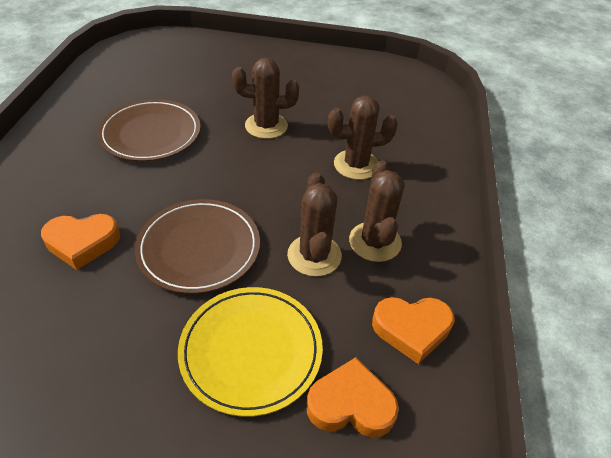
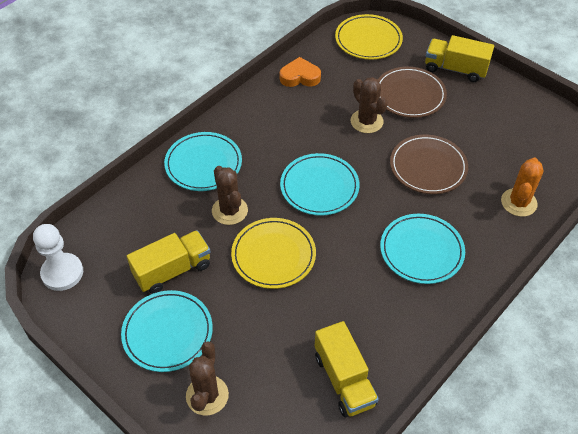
brown cactus: [232,58,299,139] [287,172,342,277] [328,96,398,180] [349,160,404,262] = 4 -> [186,341,229,415] [212,166,248,225] [351,77,388,133] = 3
orange cactus: none = 0 -> [501,157,544,217] = 1
orange heart: [41,214,120,270] [306,357,399,438] [372,297,454,364] = 3 -> [280,57,321,87] = 1
turquoise plate: none = 0 -> [121,290,213,372] [164,132,242,191] [280,153,360,216] [380,214,465,284] = 4
white pawn: none = 0 -> [33,224,83,291] = 1
yellow plate: [178,287,323,417] = 1 -> [231,218,316,289] [335,14,403,60] = 2
yellow truck: none = 0 -> [127,230,210,294] [315,321,379,417] [425,35,494,82] = 3

